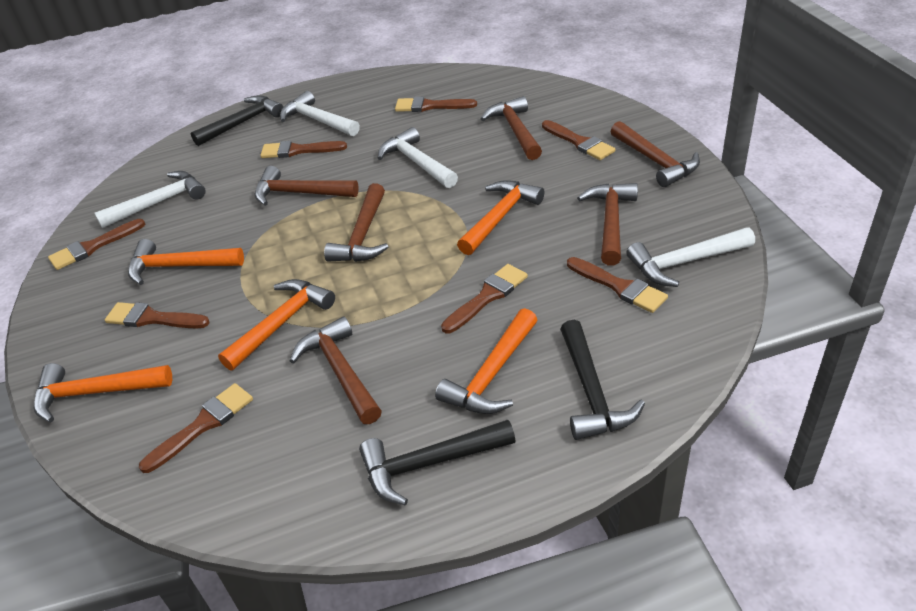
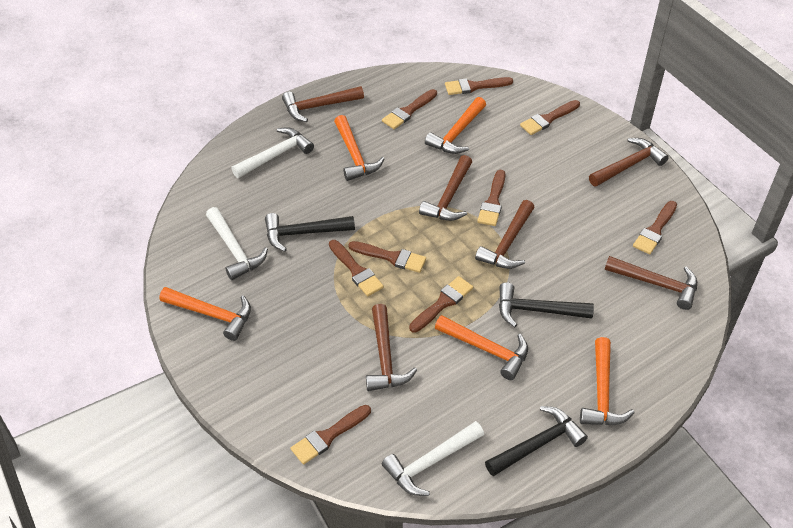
brown brush: [48,219,145,270] [105,302,210,328] [139,383,253,473] [260,141,347,158] [395,97,477,112] [441,264,528,333] [542,120,615,160] [567,257,668,313] = 8 -> [291,405,371,465] [329,240,384,296] [348,241,426,273] [382,89,437,129] [409,276,473,333] [445,77,513,95] [477,170,505,226] [520,100,580,135] [633,201,677,254] = 9
white hammer: [94,171,206,228] [280,91,360,136] [378,127,458,188] [626,227,755,287] = 4 -> [206,207,268,280] [231,127,314,178] [382,421,484,496] = 3

